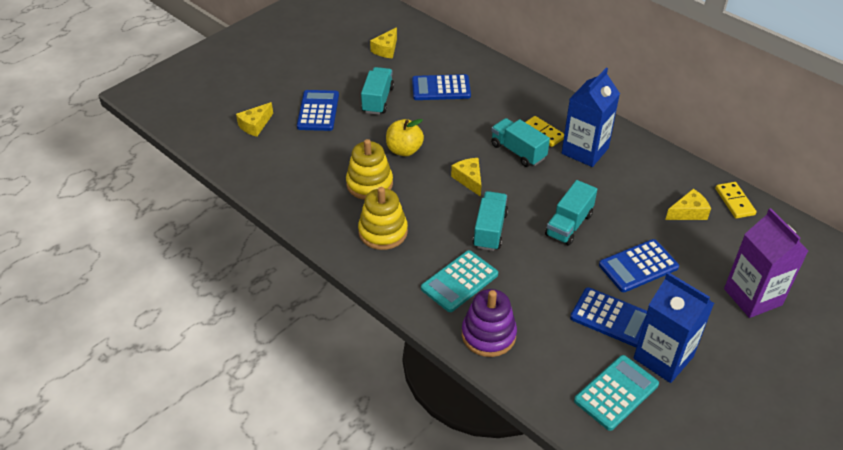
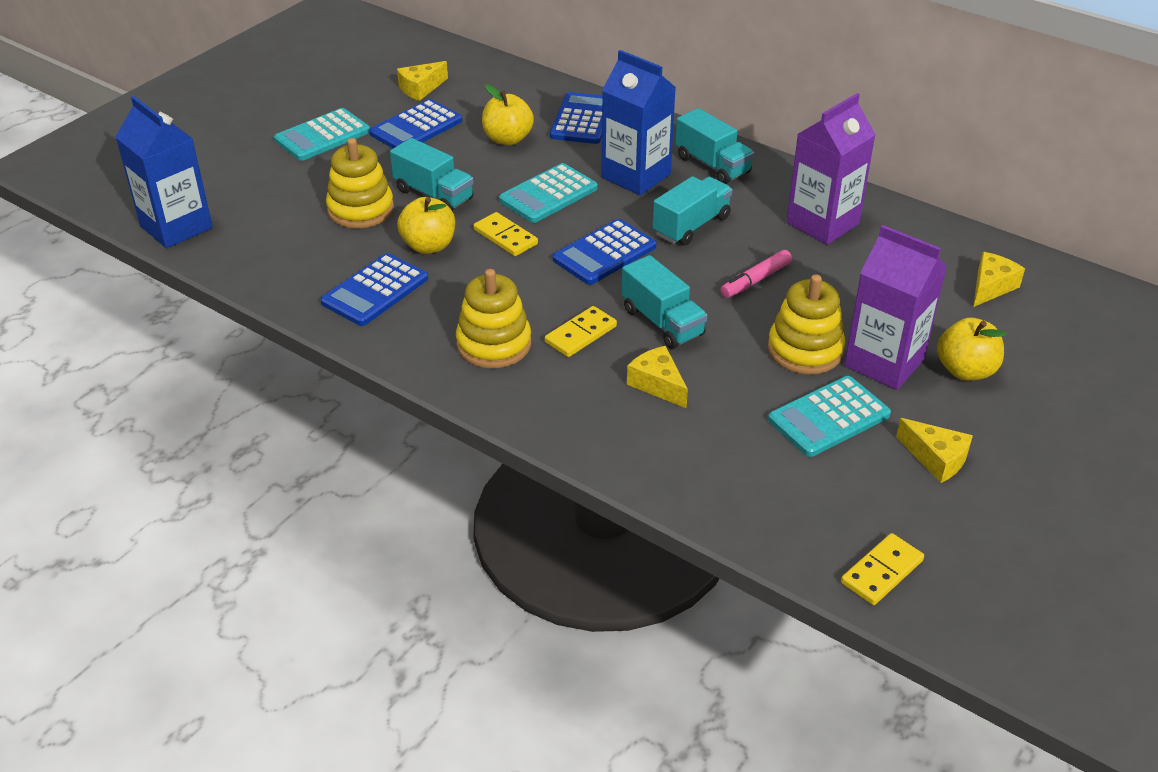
pink marker: none = 0 -> [720,250,792,298] = 1
purple carton: [724,208,808,318] = 1 -> [787,93,876,245] [844,225,947,390] = 2
purple stacking toy: [462,289,517,357] = 1 -> none = 0
turquoise calculator: [421,250,498,312] [574,355,659,431] = 2 -> [274,108,370,161] [499,163,598,223] [768,376,891,457] = 3
yellow apple: [386,119,424,156] = 1 -> [397,197,455,254] [482,85,534,145] [937,318,1007,381] = 3
yellow domino: [525,116,564,147] [715,182,756,219] = 2 -> [473,212,538,256] [545,306,617,357] [841,533,924,605] = 3
yellow stacking toy: [346,139,393,200] [358,187,408,250] = 2 -> [326,138,394,228] [456,269,531,368] [768,274,845,374] = 3

